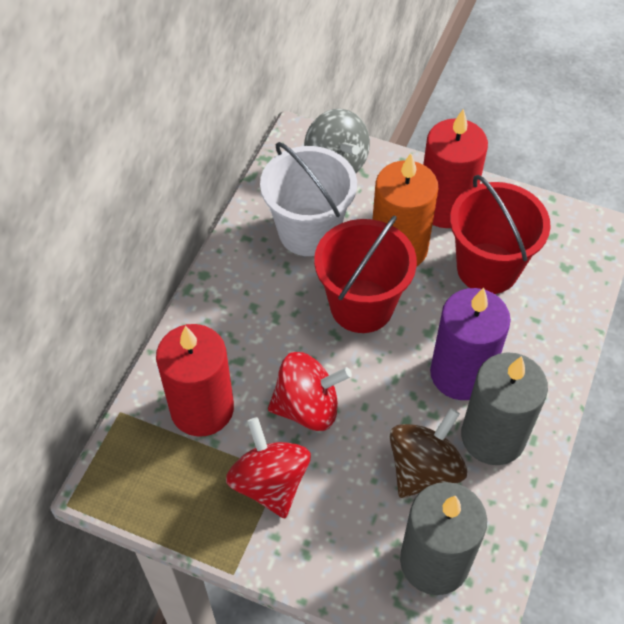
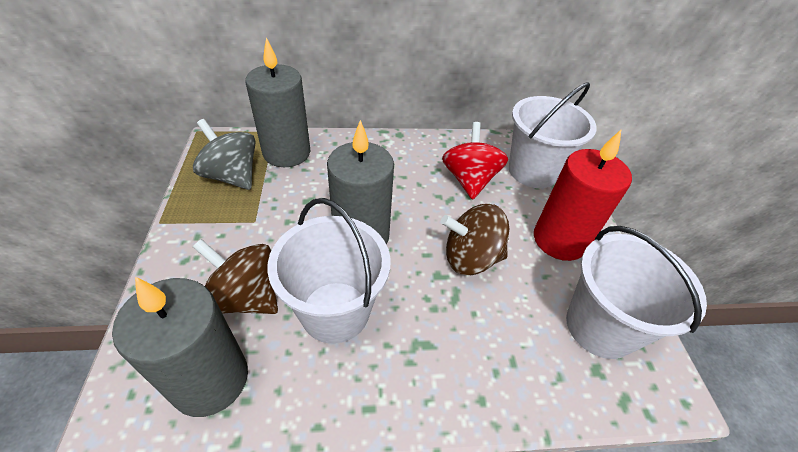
brown spinning top: [390,408,467,498] = 1 -> [193,239,278,314] [441,204,509,275] = 2
grey candle: [400,482,487,595] [461,352,548,465] = 2 -> [112,277,248,417] [245,37,310,167] [327,120,394,245] = 3
orange candle: [372,153,438,266] = 1 -> none = 0
purple candle: [430,288,511,400] = 1 -> none = 0
red bucket: [314,215,417,333] [450,175,551,294] = 2 -> none = 0
red candle: [156,324,234,437] [423,109,488,228] = 2 -> [534,130,632,261] = 1
red spinning top: [226,417,311,518] [268,352,352,431] = 2 -> [442,122,508,200] = 1
white bucket: [260,142,357,256] = 1 -> [267,198,391,344] [509,82,597,188] [566,226,707,359] = 3

